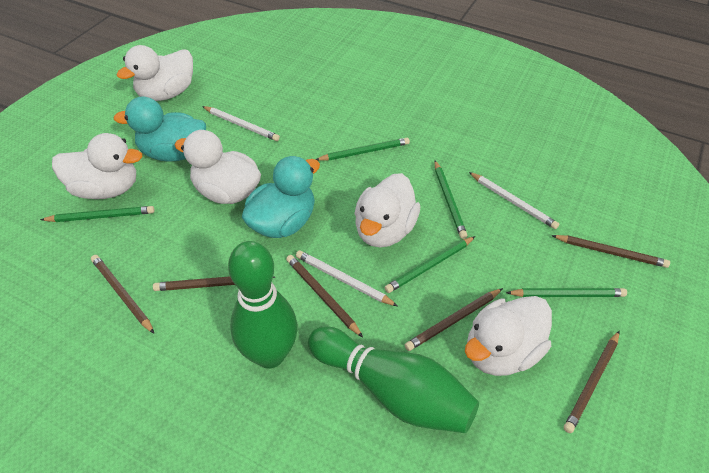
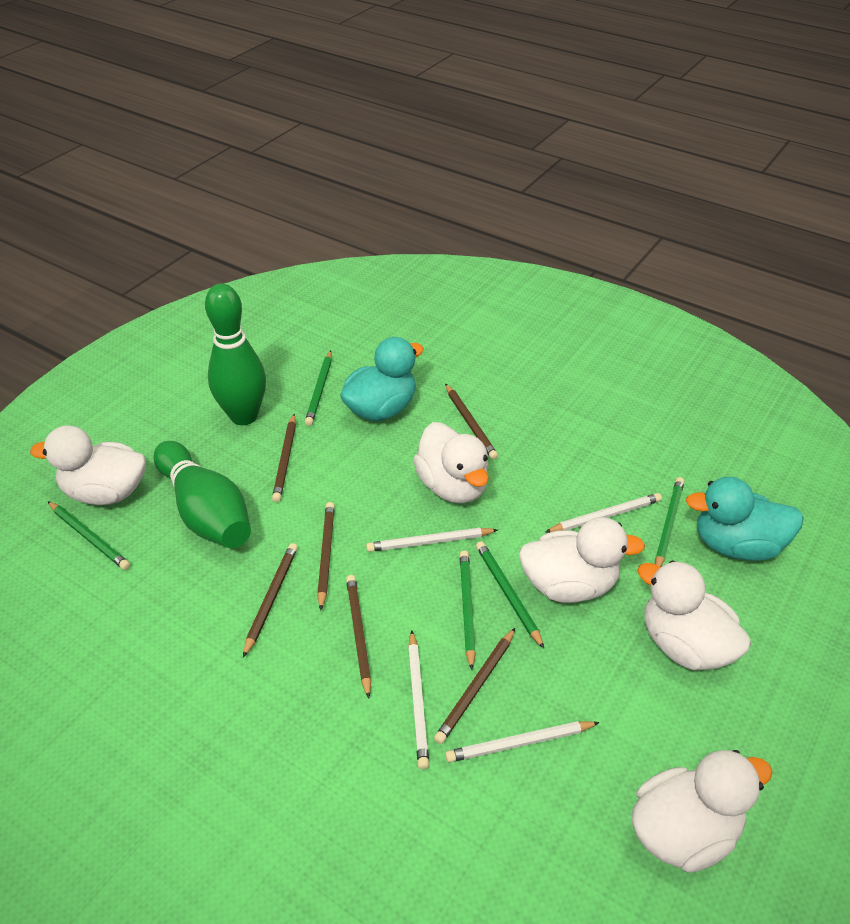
white pencil: [202,106,280,141] [296,250,398,306] [469,172,559,229] = 3 -> [366,528,498,552] [408,630,429,769] [445,721,600,763] [545,493,662,533] = 4

